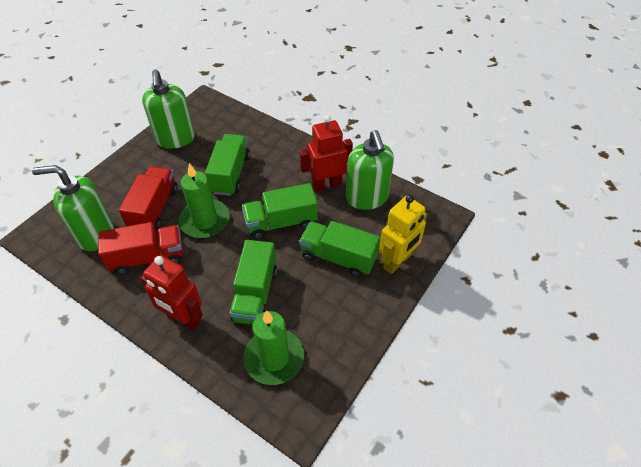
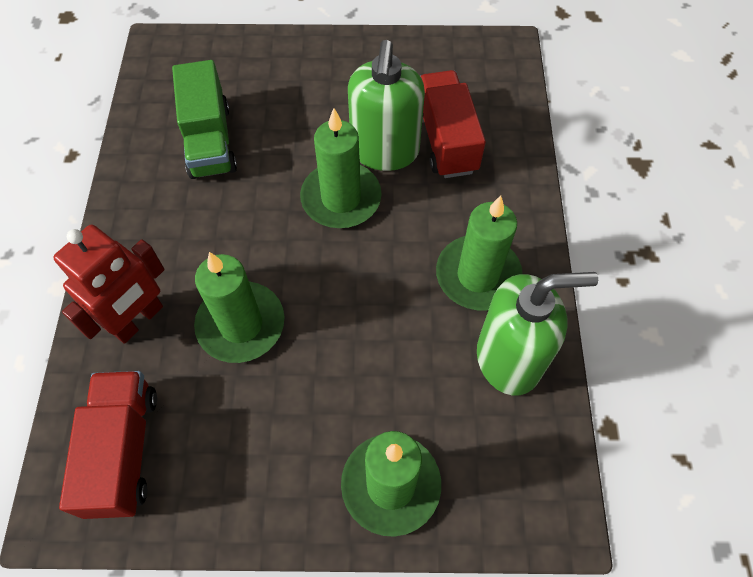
green candle: [179,163,230,238] [243,310,304,385] = 2 -> [194,252,284,363] [300,108,382,228] [341,431,441,537] [436,196,523,310] = 4
green soap dispenser: [32,165,114,251] [142,69,195,149] [346,130,394,210] = 3 -> [348,40,425,171] [477,272,598,395] = 2
green truck: [205,134,250,196] [230,240,277,325] [242,183,318,239] [299,221,380,278] = 4 -> [172,60,237,179] = 1
red robot: [141,255,203,331] [300,115,353,192] = 2 -> [53,225,165,344] = 1
yellow robot: [379,195,427,274] = 1 -> none = 0

